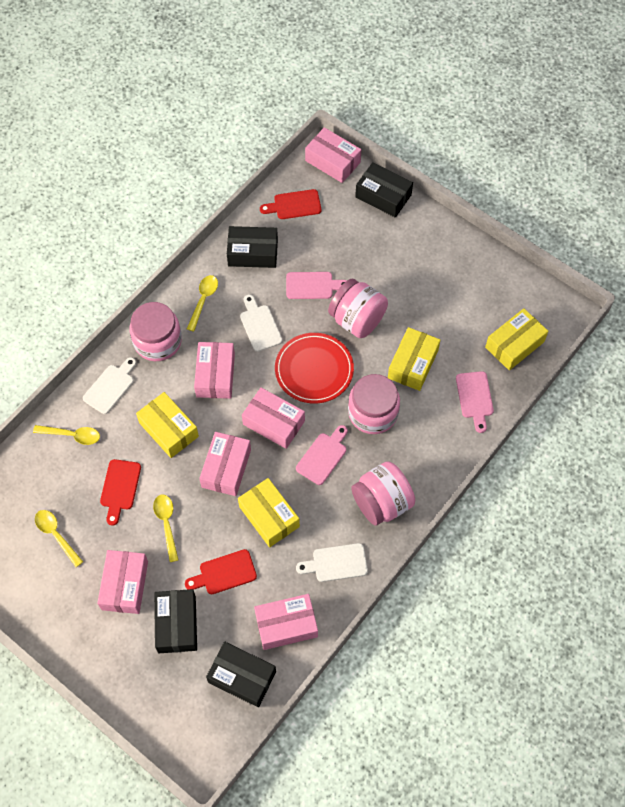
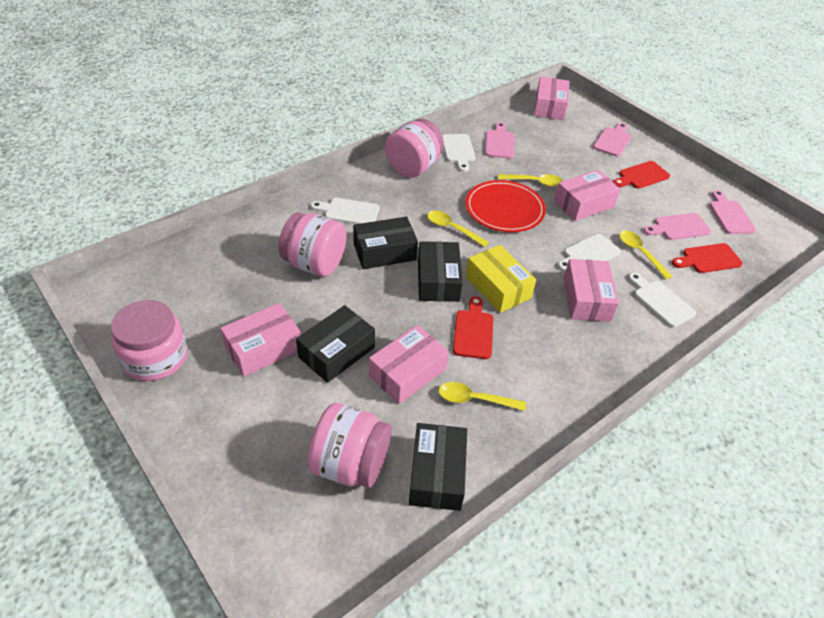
pink box: [97,550,148,614] [194,342,235,399] [199,432,251,496] [242,387,305,449] [254,594,318,650] [305,127,361,183] = 6 -> [220,303,301,376] [369,325,449,404] [534,77,570,120] [554,170,621,221] [564,259,619,322] = 5
pink cutting board: [286,272,347,299] [296,425,348,485] [456,371,494,433] = 3 -> [485,122,514,159] [593,123,631,157] [643,213,711,240] [709,190,756,234] = 4
white cutting board: [83,357,137,414] [240,295,282,352] [296,543,368,582] = 3 -> [311,198,379,224] [442,134,476,172] [558,234,621,271] [628,273,696,327] = 4
yellow box: [136,392,199,458] [238,478,300,547] [388,327,440,391] [485,308,549,370] = 4 -> [466,245,536,313] = 1

